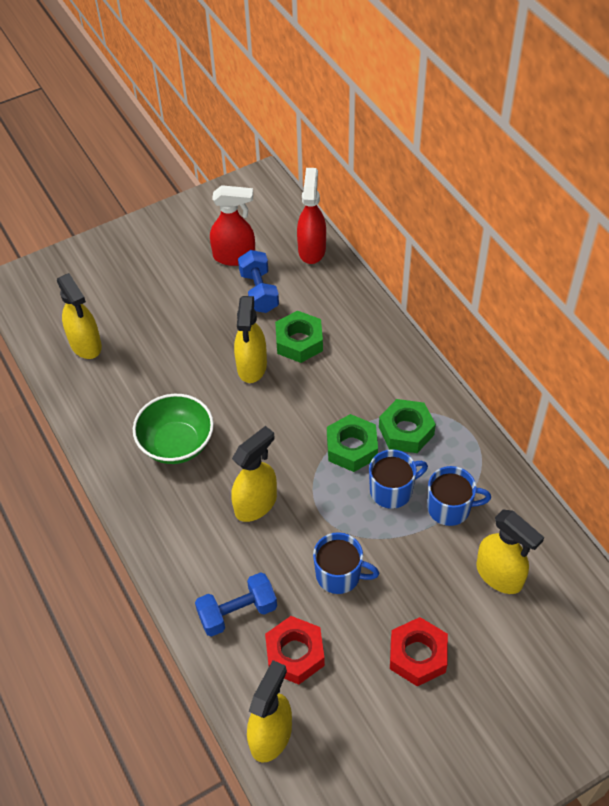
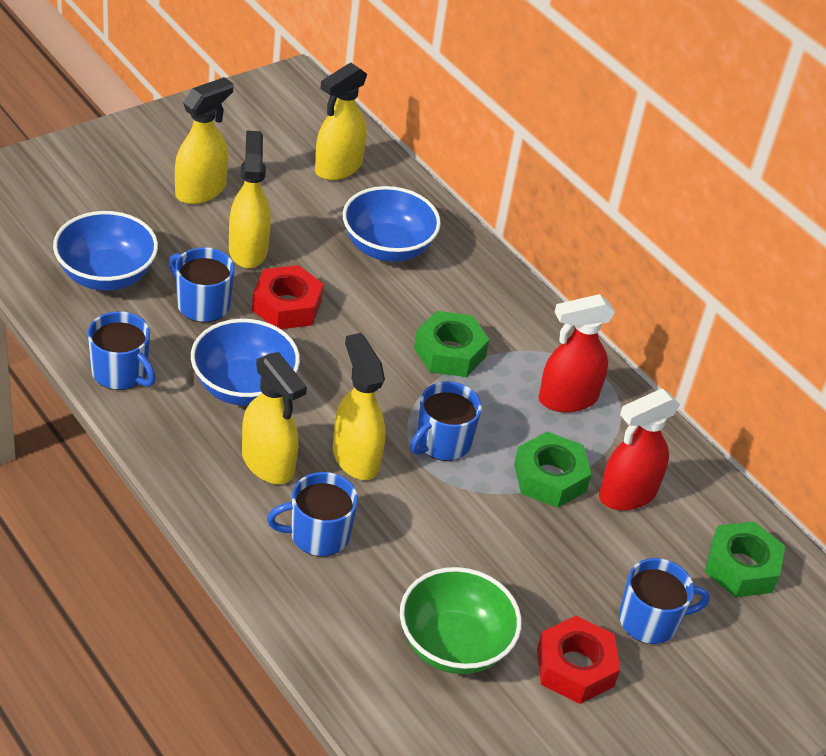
blue bowl: none = 0 -> [53,211,158,291] [191,319,300,406] [343,186,441,262] = 3
blue dumbbell: [195,572,277,637] [238,250,279,313] = 2 -> none = 0
blue mug: [313,532,379,594] [369,449,428,509] [427,466,491,526] = 3 -> [88,311,156,390] [169,247,235,323] [267,472,358,557] [410,381,482,461] [619,558,710,644] = 5

